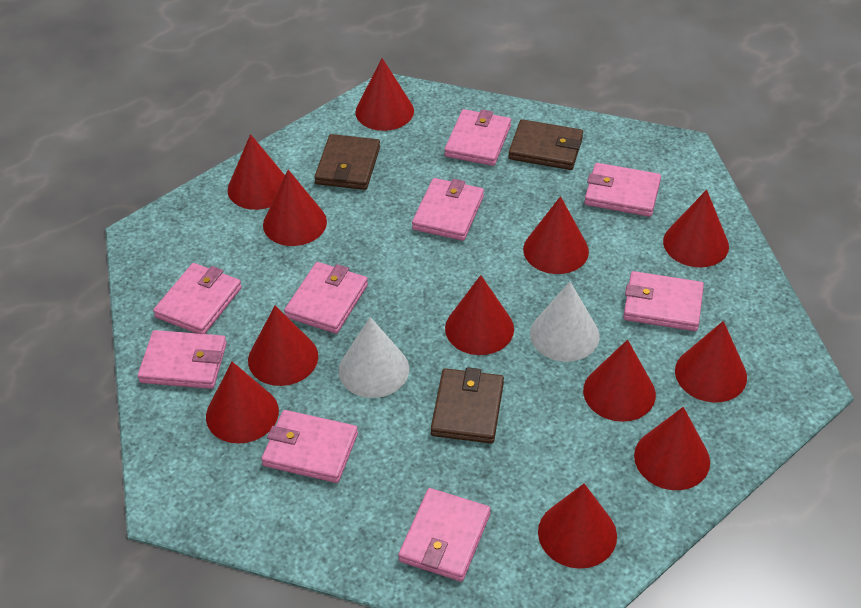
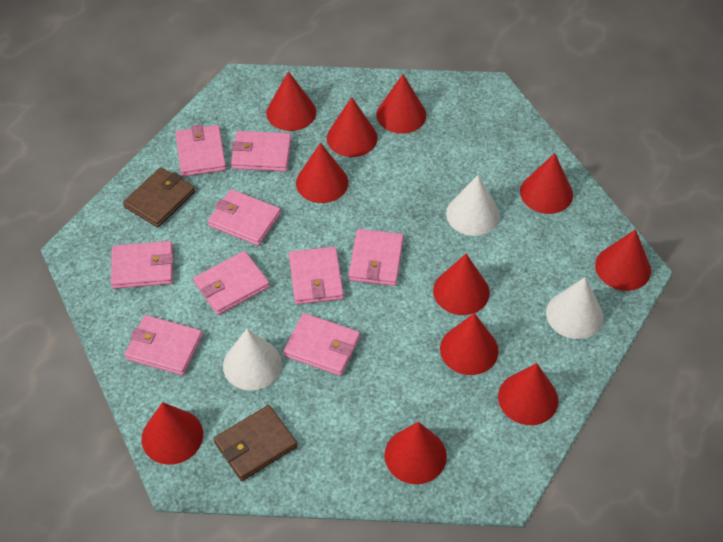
brown wallet: [315,134,380,190] [431,367,504,443] [508,119,583,170] = 3 -> [123,167,195,227] [214,405,298,481] = 2
red cone: [206,362,279,443] [227,134,285,210] [248,305,318,386] [263,170,327,246] [355,58,414,131] [445,275,514,355] [523,196,589,274] [538,484,617,569] [583,340,656,422] [634,407,710,490] [663,190,729,267] [675,321,747,403] = 12 -> [142,402,203,465] [266,71,316,131] [296,142,348,203] [327,97,378,157] [376,74,426,134] [384,422,447,484] [433,254,490,315] [440,313,499,375] [498,363,558,425] [520,153,573,214] [595,229,651,291] = 11
white cone: [339,317,409,398] [530,282,600,362] = 2 -> [223,328,282,391] [446,175,500,236] [546,277,604,339] = 3

